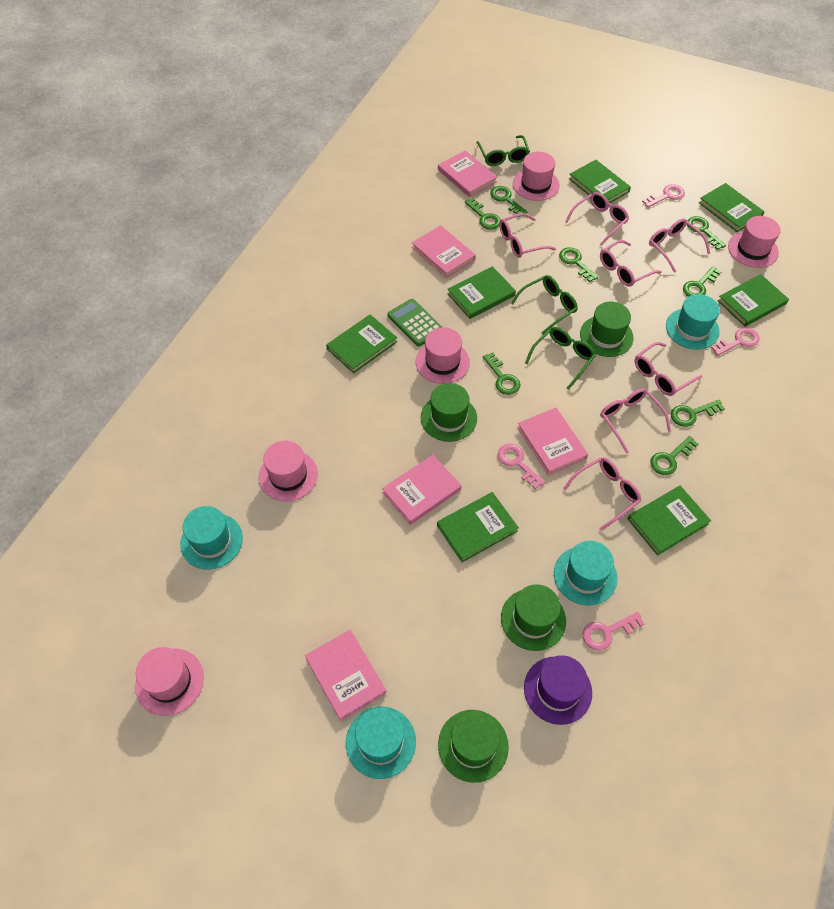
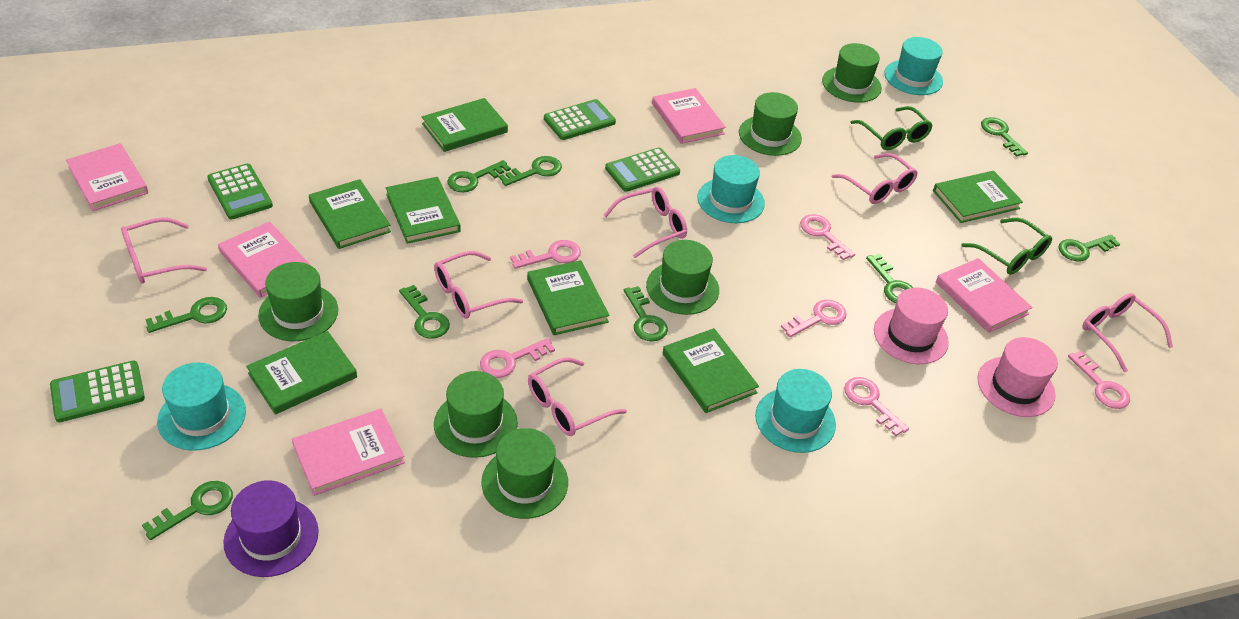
green calculator: [388,299,442,346] = 1 -> [50,361,145,422] [207,164,273,219] [544,99,616,140] [605,147,680,192] = 4
green glasses: [476,135,530,166] [511,275,578,334] [525,327,596,390] = 3 -> [850,106,933,150] [961,218,1052,275] = 2
green hat: [421,383,477,442] [438,710,509,783] [501,584,566,651] [580,302,634,357] = 4 -> [258,262,338,341] [434,371,518,458] [482,428,568,519] [646,240,719,315] [739,92,802,156] [822,43,882,103] = 6
green key: [465,198,501,230] [483,352,520,395] [490,186,527,217] [559,247,598,282] [650,436,698,475] [671,400,725,427] [683,266,721,297] [687,216,726,250] = 8 -> [142,481,233,540] [145,297,227,333] [399,285,450,339] [447,160,511,192] [499,156,562,186] [624,286,668,342] [866,254,913,303] [981,117,1028,157] [1058,235,1120,262] = 9
pink glasses: [499,213,556,258] [563,457,641,531] [565,192,629,246] [600,240,662,287] [600,388,671,454] [635,342,703,396] [649,218,711,273] = 7 -> [121,217,207,284] [434,251,523,319] [528,357,627,436] [604,187,687,258] [832,153,918,204] [1083,293,1173,372] = 6
pink hat: [135,647,204,716] [259,441,318,501] [416,327,470,384] [513,151,560,201] [728,216,781,268] = 5 -> [874,288,949,364] [978,337,1058,417] = 2
pink key: [498,444,545,489] [583,612,644,651] [642,184,685,208] [711,328,760,356] = 4 -> [480,338,555,378] [510,240,581,269] [781,299,846,337] [800,214,855,260] [844,377,909,436] [1068,351,1130,409] = 6

